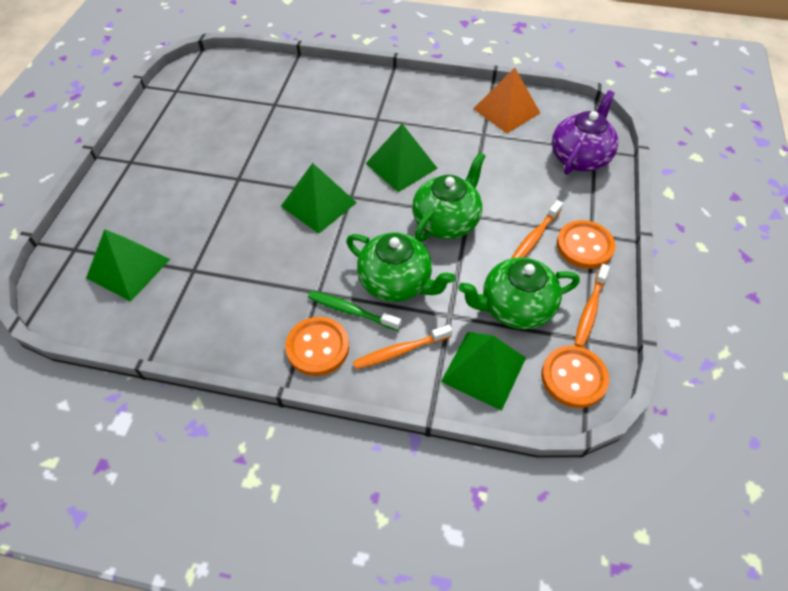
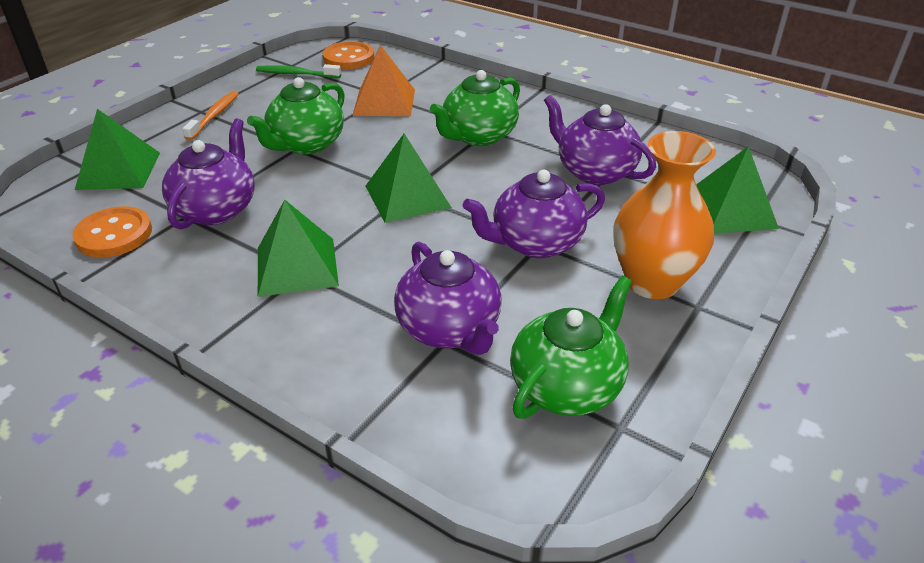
orange button: [285,317,349,376] [541,346,609,408] [557,220,615,269] = 3 -> [72,206,152,257] [323,41,374,69] = 2
orange toothbrush: [353,325,452,369] [512,200,563,258] [574,264,610,348] = 3 -> [182,91,239,140] = 1
orange vase: none = 0 -> [614,131,716,299] = 1
purple teapot: [552,90,618,175] = 1 -> [162,119,255,229] [394,242,502,355] [463,170,605,258] [544,95,656,185] = 4

